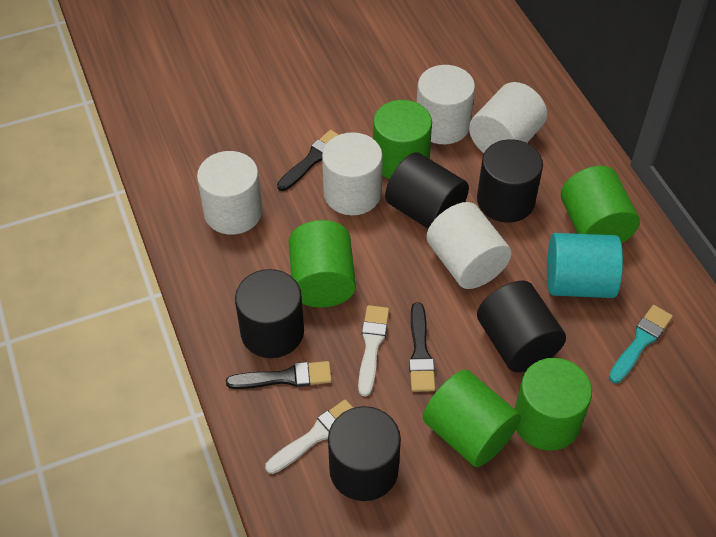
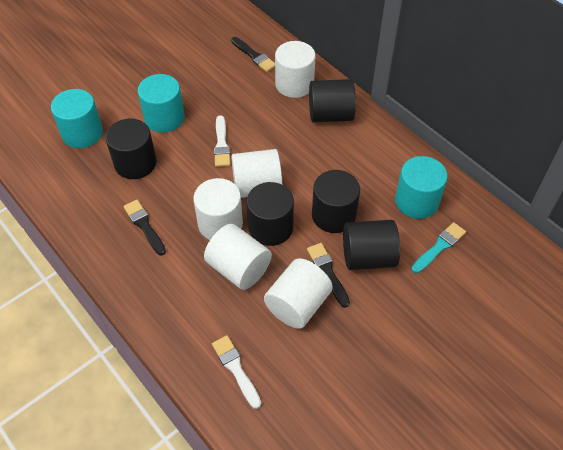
green cylinder: [289,220,356,308] [373,100,432,179] [423,370,521,467] [515,358,592,451] [561,166,640,244] = 5 -> none = 0
turquoise cylinder: [547,233,623,298] = 1 -> [51,89,103,148] [138,74,184,133] [395,156,448,219] = 3

